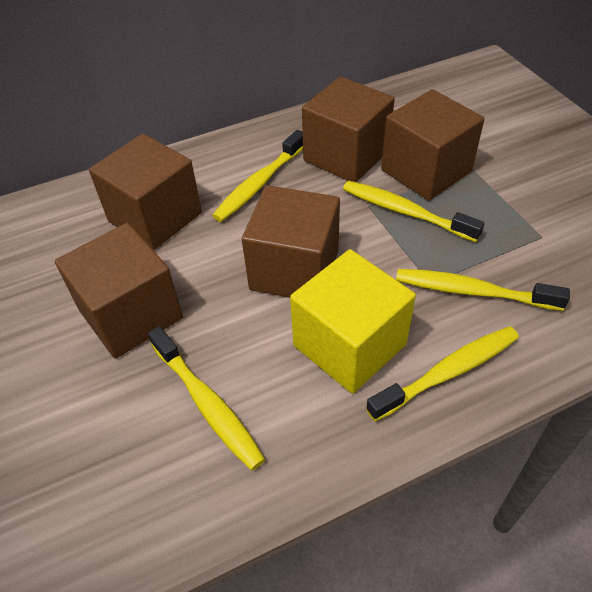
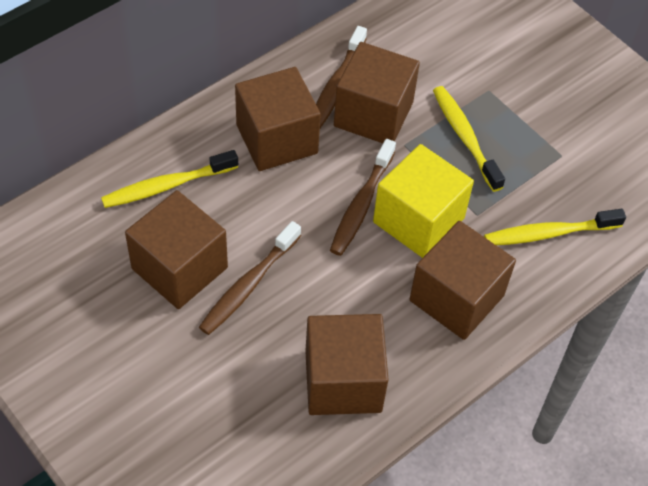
brown toothbrush: none = 0 -> [199,221,301,335] [316,26,367,128] [330,139,396,256] = 3
yellow toothbrush: [148,326,266,470] [212,130,303,222] [343,181,485,242] [366,326,519,421] [396,269,570,311] = 5 -> [101,150,238,208] [433,86,505,192] [484,209,626,245] = 3

